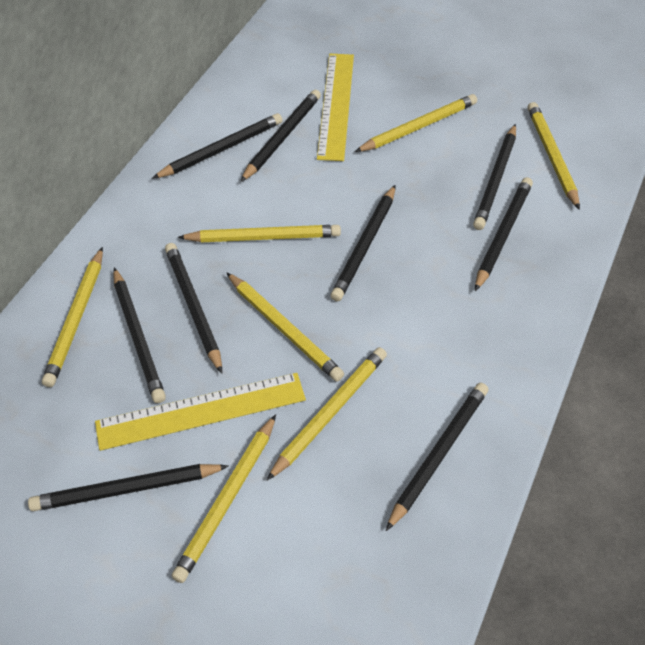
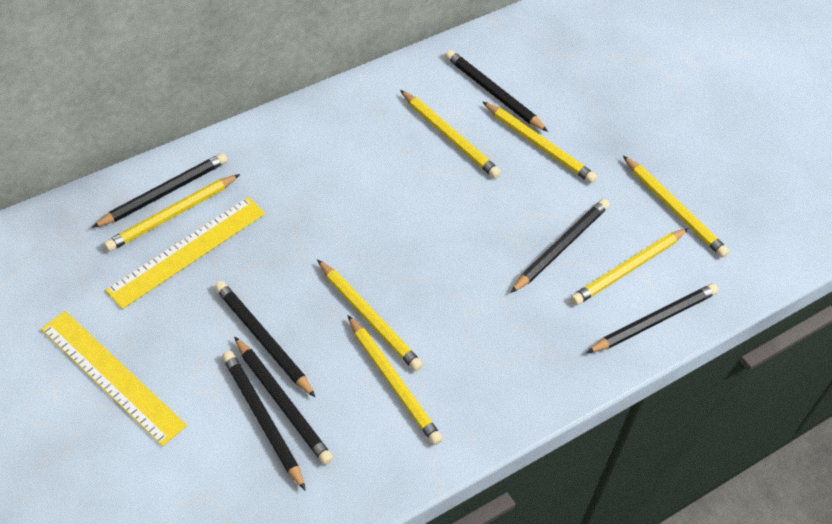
black pencil: [28,464,228,511] [113,267,166,403] [152,113,283,179] [165,243,222,374] [240,90,321,182] [330,185,396,301] [386,383,489,531] [473,124,516,230] [475,177,533,291] = 9 -> [92,153,228,228] [215,281,316,398] [222,351,306,491] [234,336,333,465] [445,50,548,132] [511,199,610,293] [586,283,719,353] = 7

